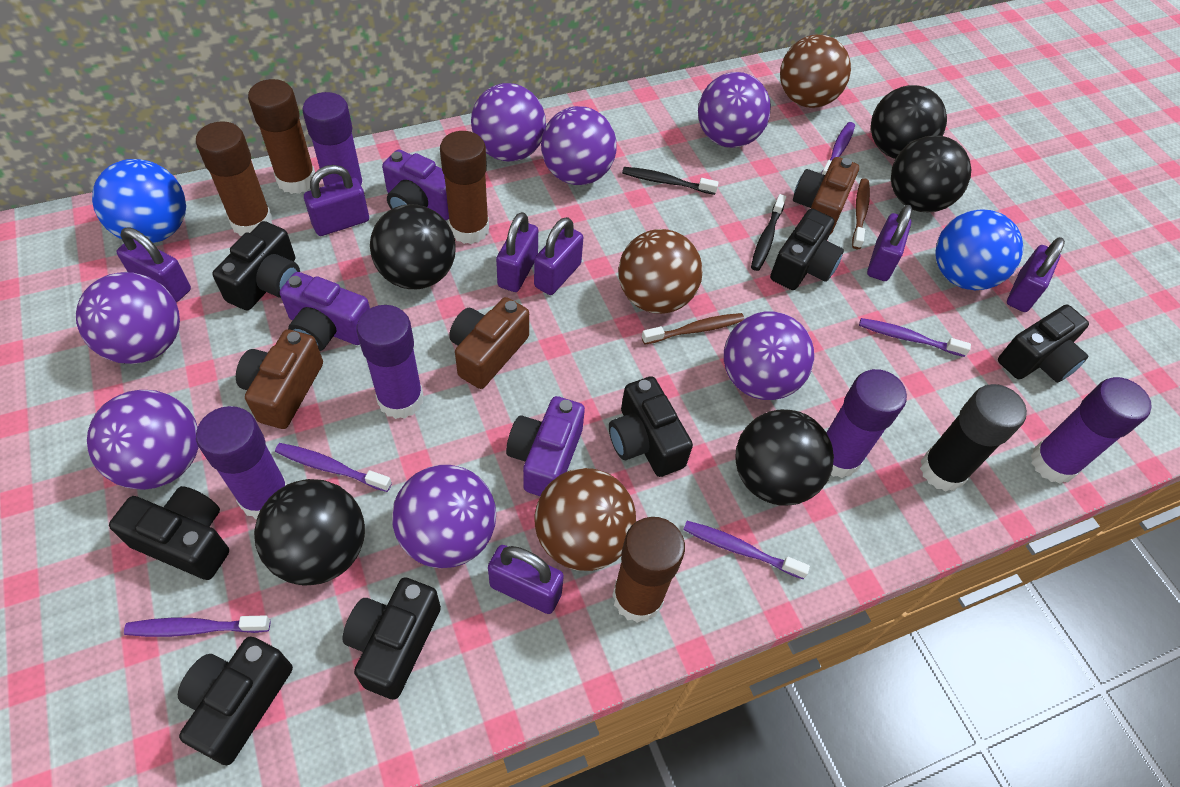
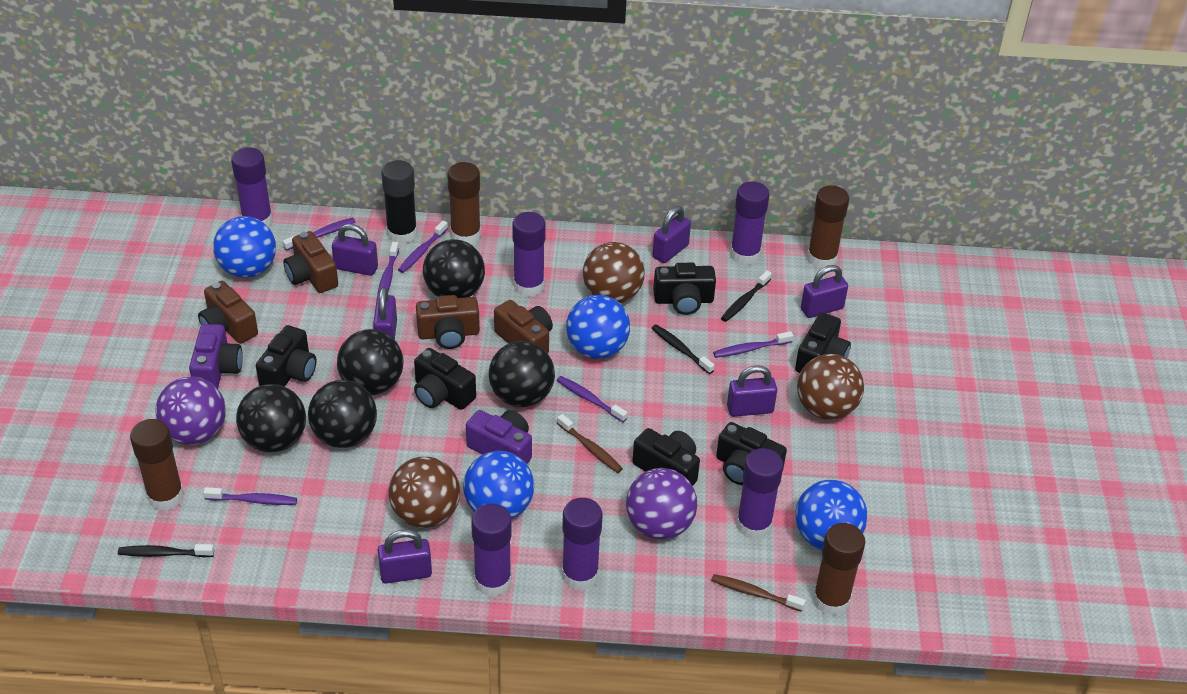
black camera: [109,486,229,580] [178,637,293,765] [212,221,300,311] [343,577,441,700] [609,376,693,477] [770,208,844,290] [998,305,1089,383] = 7 -> [256,325,316,387] [414,348,476,410] [633,428,700,486] [653,263,716,315] [716,422,787,485] [795,312,851,373] = 6
black toothbrush: [622,167,719,195] [751,194,786,271] = 2 -> [118,544,214,557] [652,325,715,374] [721,270,772,322] = 3
blue ball: [92,159,186,243] [935,209,1023,290] = 2 -> [213,216,276,278] [463,451,534,519] [566,295,630,359] [795,480,867,550] = 4
brown camera: [236,329,323,429] [449,297,529,389] [793,157,859,234] = 3 -> [198,281,258,344] [283,231,338,293] [416,295,480,349] [494,300,553,353] = 4
purple ball: [76,272,180,364] [87,390,199,490] [392,465,496,568] [471,83,546,161] [541,106,616,185] [698,72,771,148] [724,311,814,400] = 7 -> [155,377,226,445] [626,468,697,540] = 2
purple camera: [280,272,370,351] [382,149,449,220] [506,396,585,496] = 3 -> [189,324,243,389] [466,410,532,464] = 2
purple glue stick: [196,406,288,519] [302,92,365,194] [357,305,423,419] [826,369,907,478] [1030,377,1152,484] = 5 -> [231,147,273,226] [471,504,512,597] [512,212,546,297] [562,498,602,590] [730,181,770,265] [736,448,783,539] = 6
purple padlock: [117,227,191,302] [304,165,369,236] [488,545,564,614] [496,212,538,292] [534,217,583,295] [867,205,912,281] [1007,237,1065,312] = 7 -> [332,224,378,276] [373,287,397,340] [378,529,432,584] [652,206,691,263] [727,365,777,417] [801,265,848,318] = 6
purple toothbrush: [124,615,270,637] [275,443,392,492] [683,521,810,579] [821,122,855,175] [859,318,971,357] = 5 -> [203,487,297,505] [283,218,356,251] [377,242,399,297] [398,220,448,273] [557,376,628,422] [713,331,793,358] = 6

